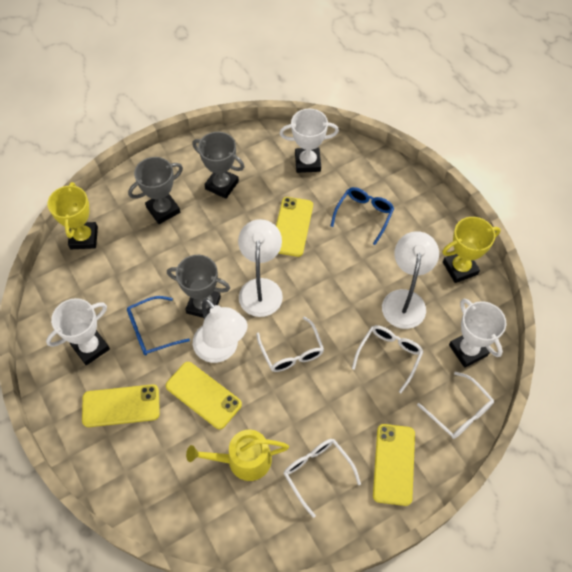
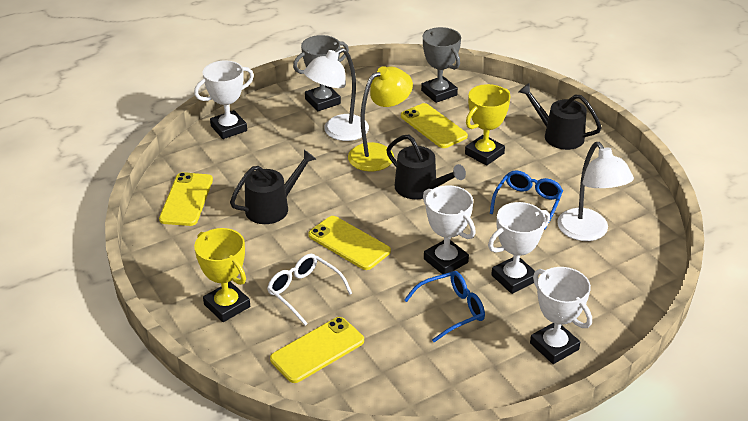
black watering can: none = 0 -> [230,150,316,224] [386,135,466,199] [518,83,602,150] = 3
grey trophy: [128,157,183,224] [167,255,230,318] [192,132,245,199] = 3 -> [293,35,349,111] [421,27,461,103] = 2
white glasses: [256,316,324,372] [283,439,361,518] [352,325,424,393] [417,372,494,439] = 4 -> [267,254,352,326] = 1
white lamp: [193,298,247,363] [238,219,283,317] [382,231,439,329] = 3 -> [304,48,369,141] [557,142,634,241] = 2
white trophy: [46,298,110,365] [280,109,339,173] [449,299,507,368] = 3 -> [194,61,254,139] [423,185,476,274] [488,202,550,294] [530,267,592,364] = 4
yellow lamp: none = 0 -> [348,66,413,171] = 1
yellow watering can: [186,430,289,481] = 1 -> none = 0

